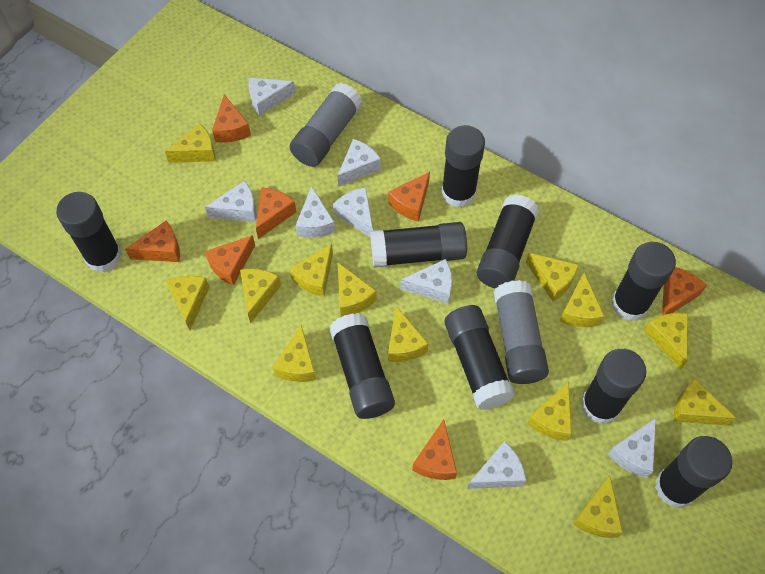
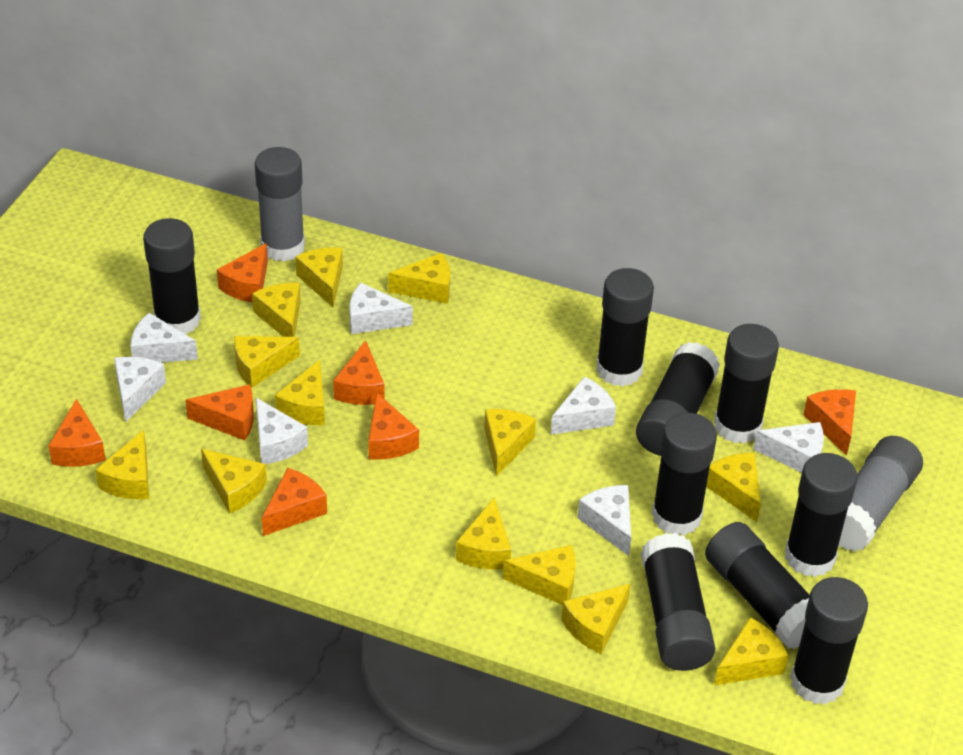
white cheese: [205,181,257,222] [249,77,296,116] [296,186,335,238] [333,187,373,237] [337,139,381,187] [400,259,452,304] [467,441,526,489] [608,418,656,478] = 8 -> [114,357,166,423] [131,313,198,363] [256,398,308,464] [349,283,413,334] [550,376,616,435] [577,485,631,556] [753,422,824,473] = 7

